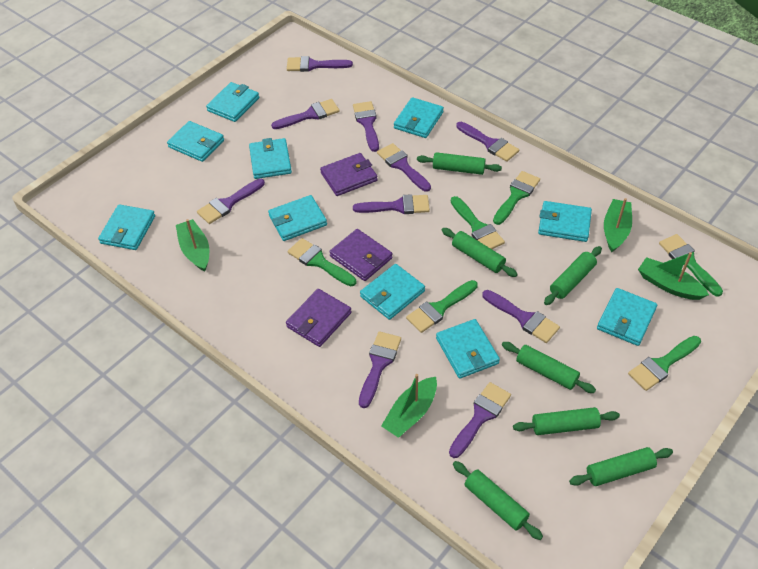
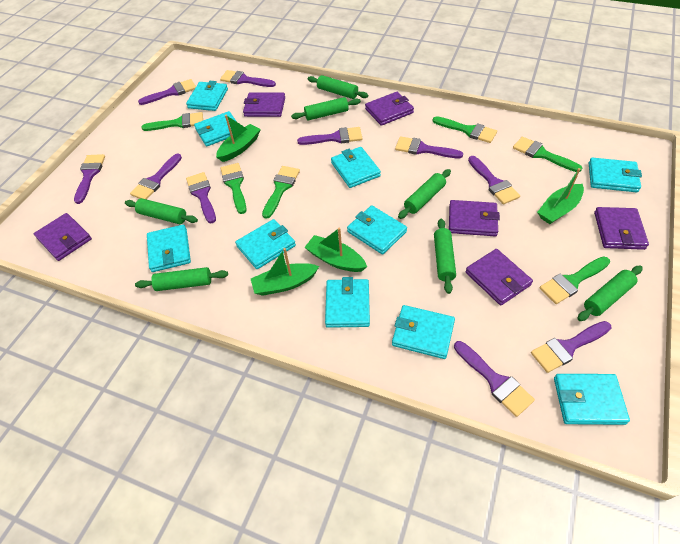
purple wallet: [286,289,352,347] [320,153,378,196] [329,229,393,281] = 3 -> [34,213,92,261] [243,92,285,117] [365,92,414,126] [449,200,500,236] [466,249,533,306] [594,207,649,250] = 6

